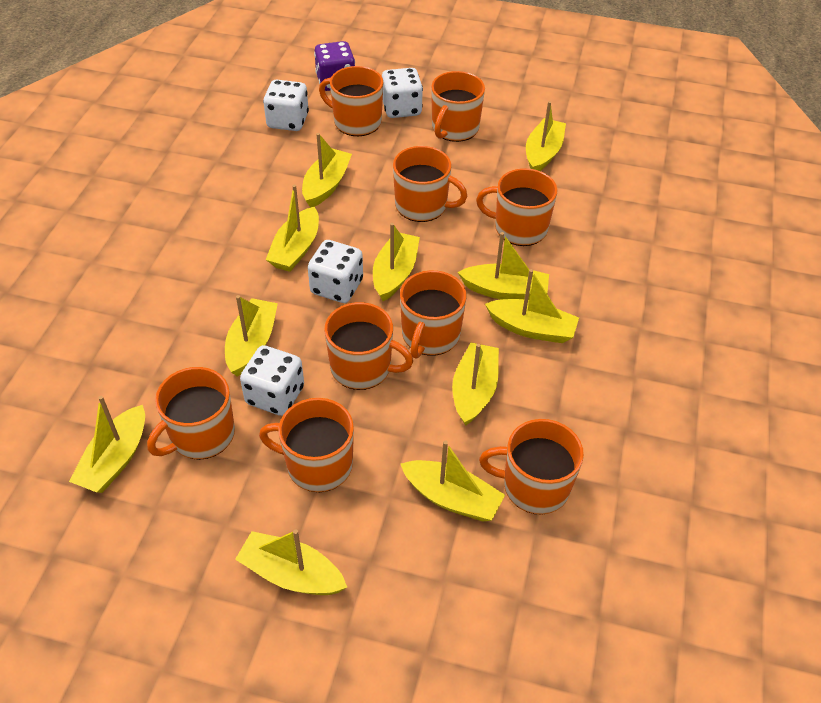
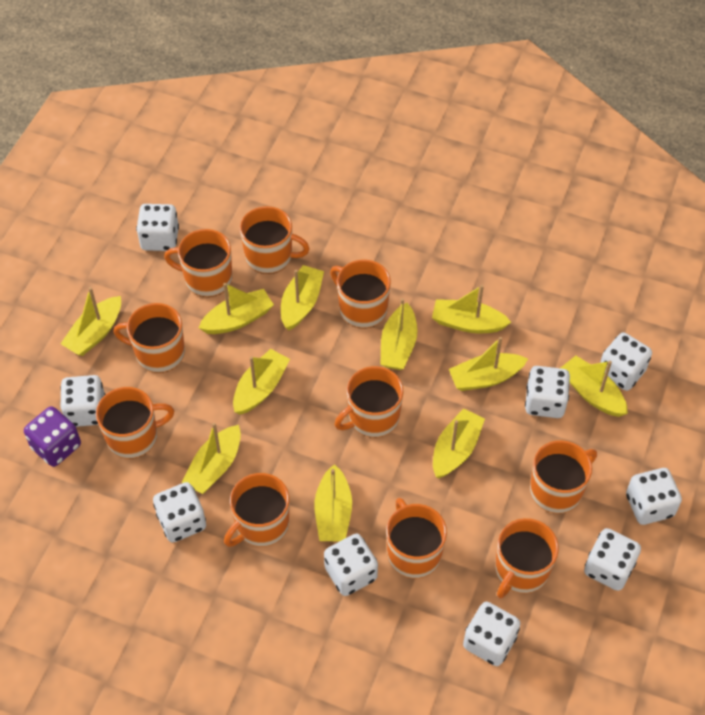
orange mug: [147,367,235,460] [259,398,354,492] [319,66,383,136] [324,302,413,390] [393,146,467,222] [400,270,466,359] [431,71,485,142] [476,168,557,246] [479,419,584,515] = 9 -> [96,387,174,459] [113,303,185,373] [164,229,232,297] [224,473,290,547] [240,206,310,274] [330,259,391,329] [334,366,403,438] [386,498,447,578] [495,518,559,598] [530,440,597,514] = 10
white dice: [240,345,304,416] [263,79,309,131] [308,240,363,303] [382,68,423,118] = 4 -> [60,375,106,427] [136,204,179,251] [153,482,206,543] [324,533,378,596] [463,602,521,666] [525,366,570,418] [584,528,641,591] [600,332,652,391] [626,468,682,525] = 9

